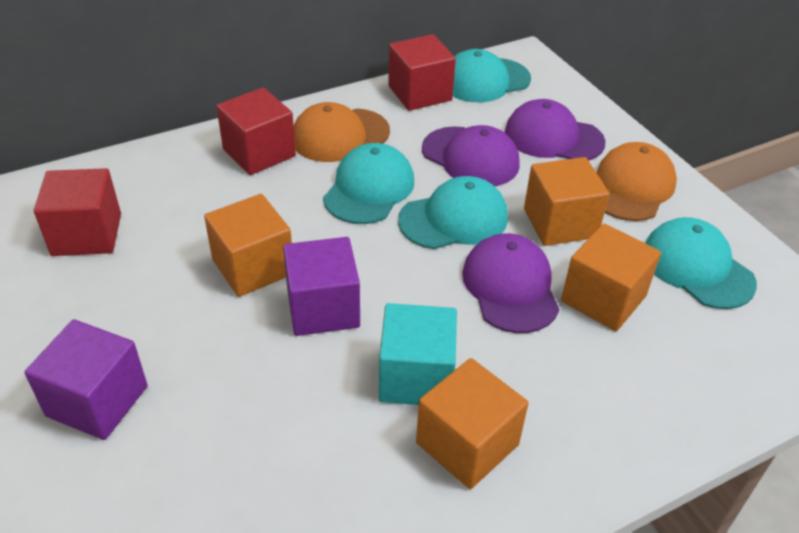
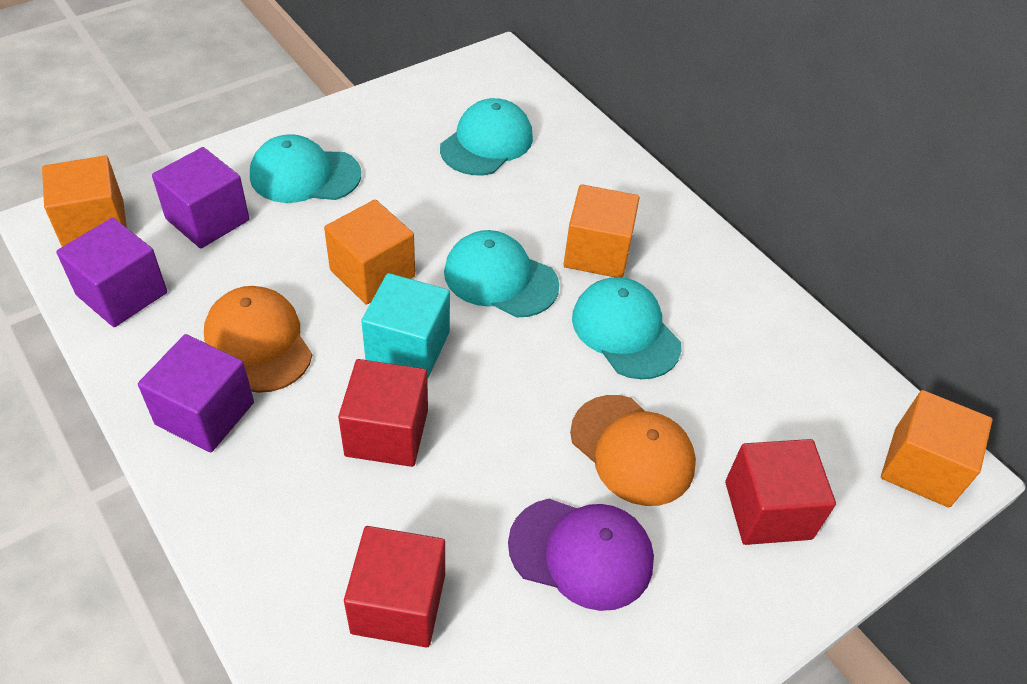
purple cap: [422,125,520,187] [462,233,559,333] [505,99,606,161] = 3 -> [508,499,654,611] = 1
purple cube: [24,319,148,440] [283,237,360,336] = 2 -> [56,218,167,327] [138,334,254,452] [152,147,249,248] = 3

